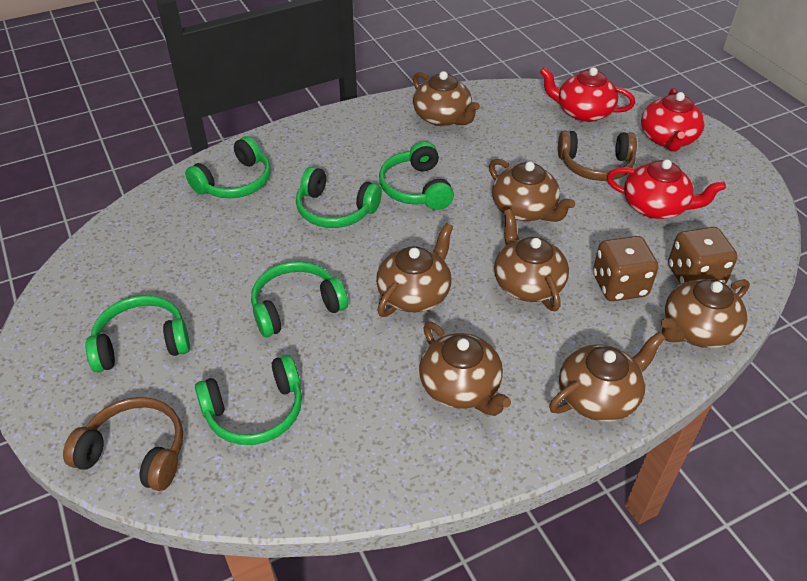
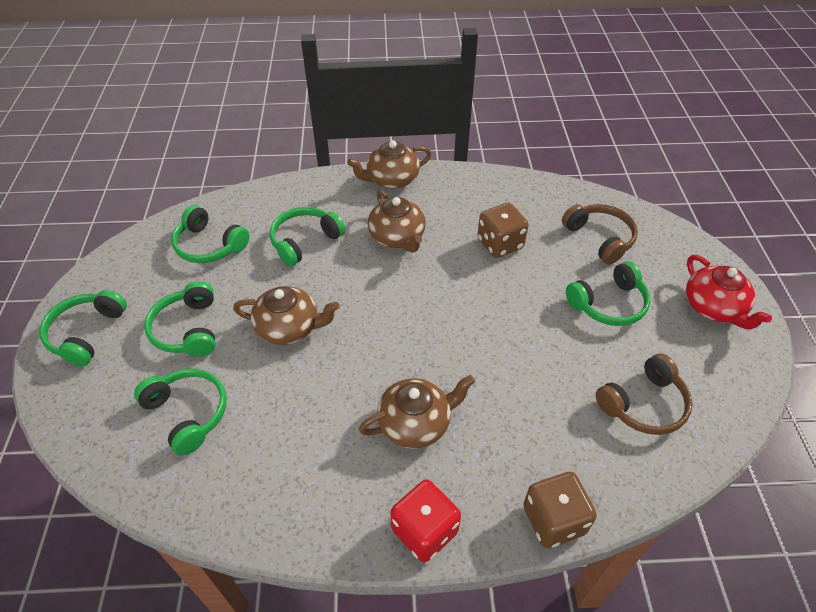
brown teapot: [376,223,453,317] [413,71,480,126] [419,322,511,416] [489,159,575,222] [494,209,569,311] [549,332,666,421] [661,279,750,348] = 7 -> [233,286,340,345] [348,140,431,189] [359,375,475,449] [368,190,426,252] = 4
red dice: none = 0 -> [390,479,461,562] = 1
red teapot: [540,67,635,122] [607,159,726,219] [641,88,705,152] = 3 -> [686,255,772,330] = 1

